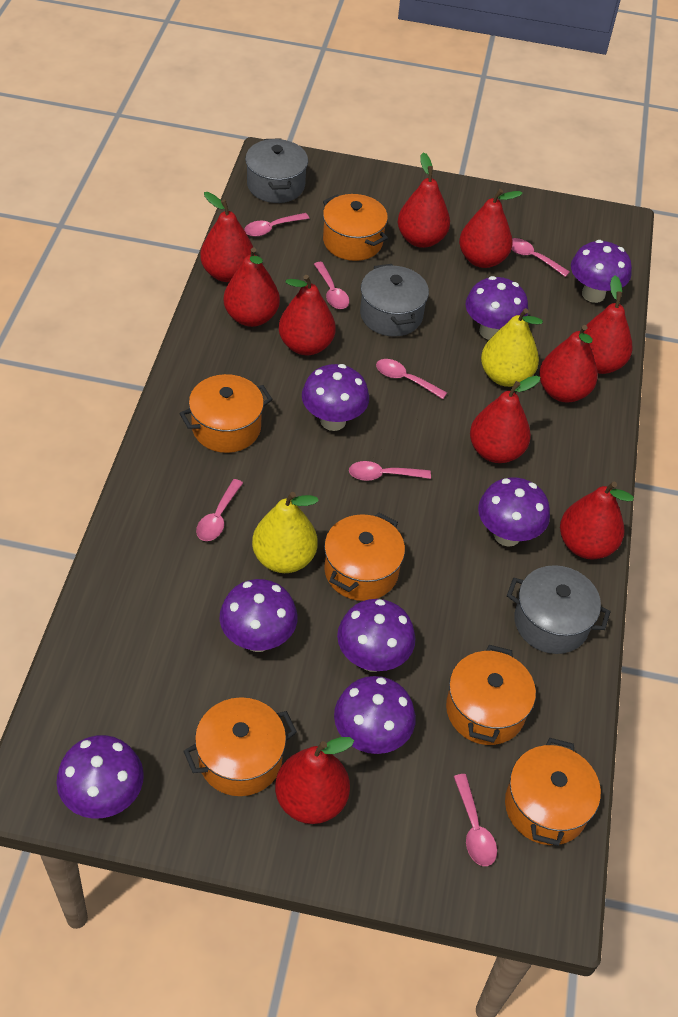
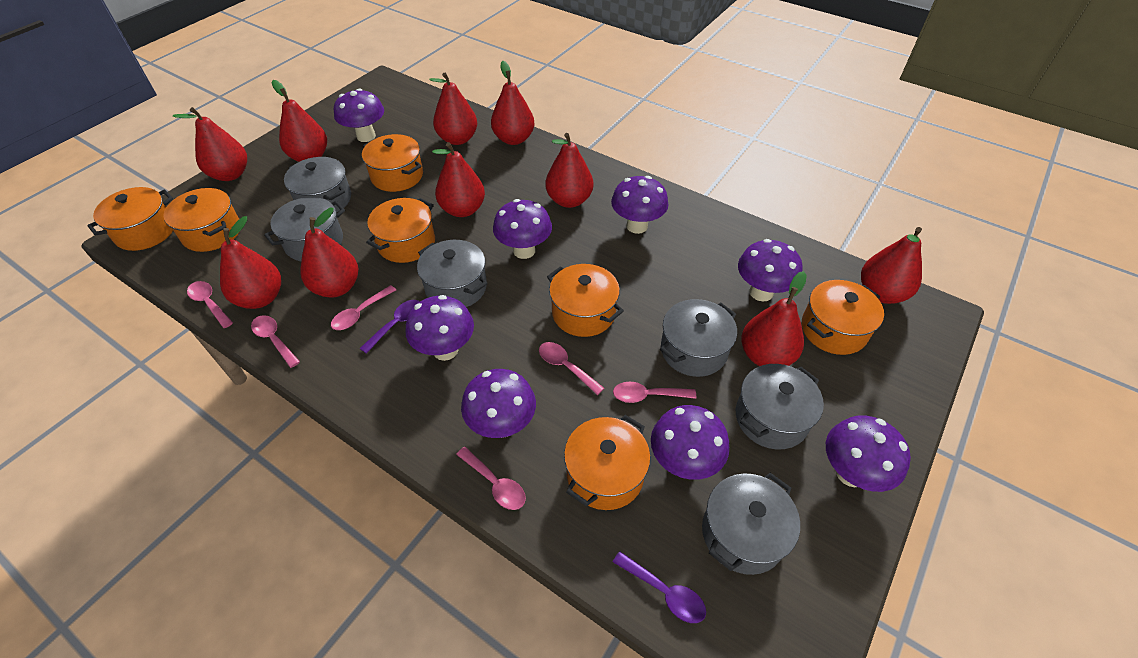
grey pot: [245,138,308,203] [360,264,429,337] [507,565,611,654] = 3 -> [264,197,345,261] [284,157,351,212] [417,240,488,307] [660,299,737,377] [702,473,800,575] [736,364,824,449] = 6
orange pot: [180,374,273,453] [184,697,297,796] [323,194,388,261] [324,513,405,601] [446,645,536,745] [505,738,601,846] = 6 -> [87,187,173,251] [163,188,239,252] [362,134,423,192] [366,198,435,263] [547,264,624,337] [564,415,650,510] [802,280,884,355] = 7
pink spoon: [196,479,243,541] [244,213,310,237] [314,262,349,309] [349,461,431,481] [376,359,447,399] [454,774,497,866] [511,238,570,277] = 7 -> [187,281,233,328] [251,315,300,368] [331,285,396,330] [456,447,526,510] [539,342,604,395] [613,381,696,403] = 6
purple spoon: none = 0 -> [360,300,420,354] [613,551,706,623] = 2
yellow pear: [252,492,319,573] [481,308,543,387] = 2 -> none = 0

